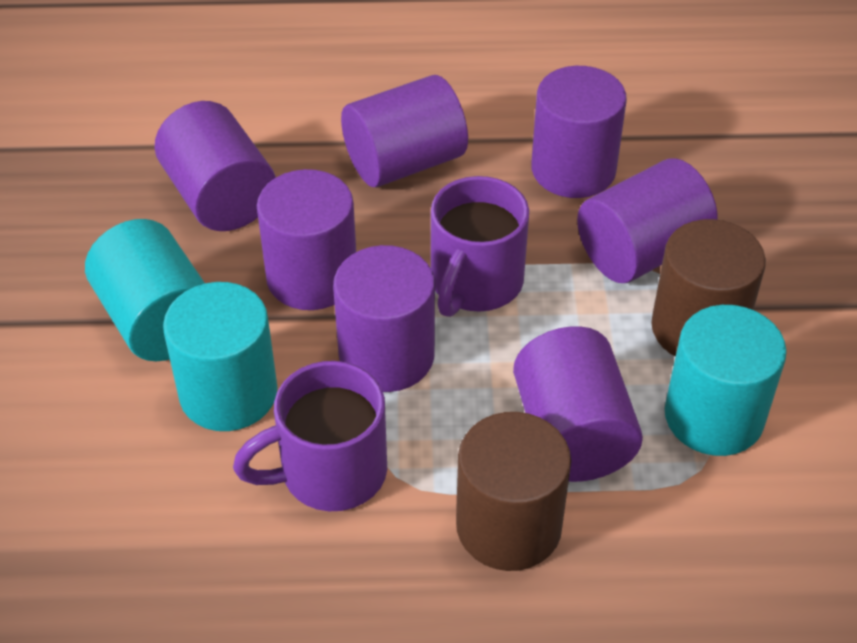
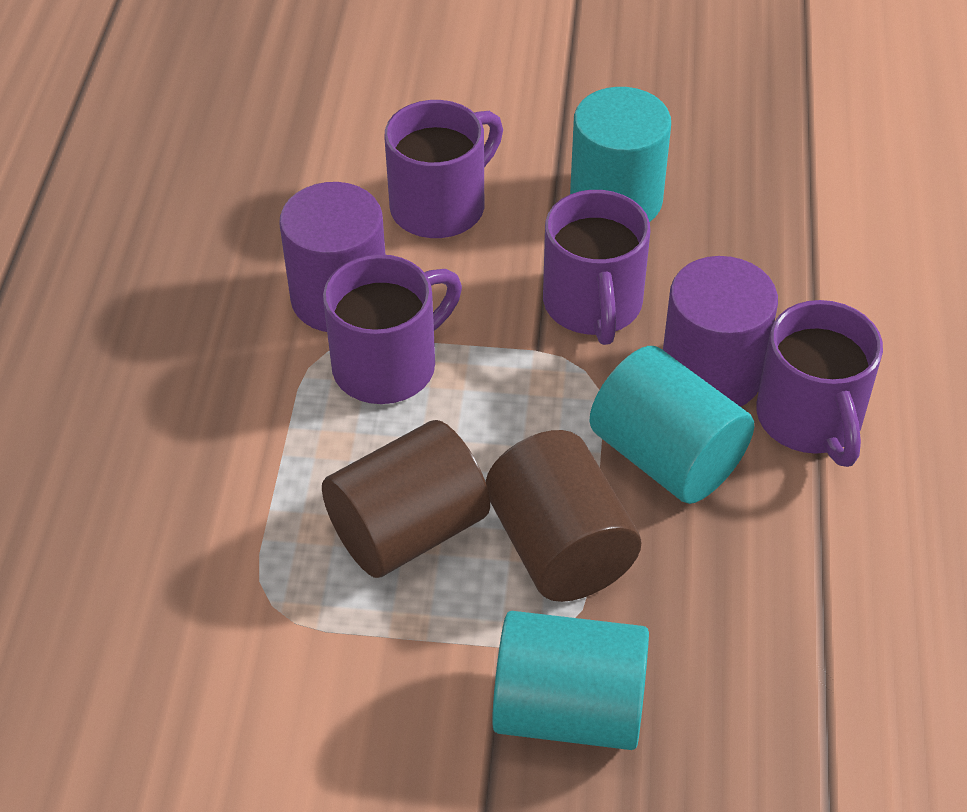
purple cylinder: [155,101,276,231] [257,169,356,310] [333,245,435,392] [341,75,468,187] [513,326,643,482] [531,66,627,198] [577,158,717,283] = 7 -> [279,182,386,332] [663,256,778,407] = 2
purple mug: [233,361,387,511] [431,176,529,317] = 2 -> [323,254,462,404] [384,100,503,238] [543,190,650,345] [756,300,883,467] = 4

